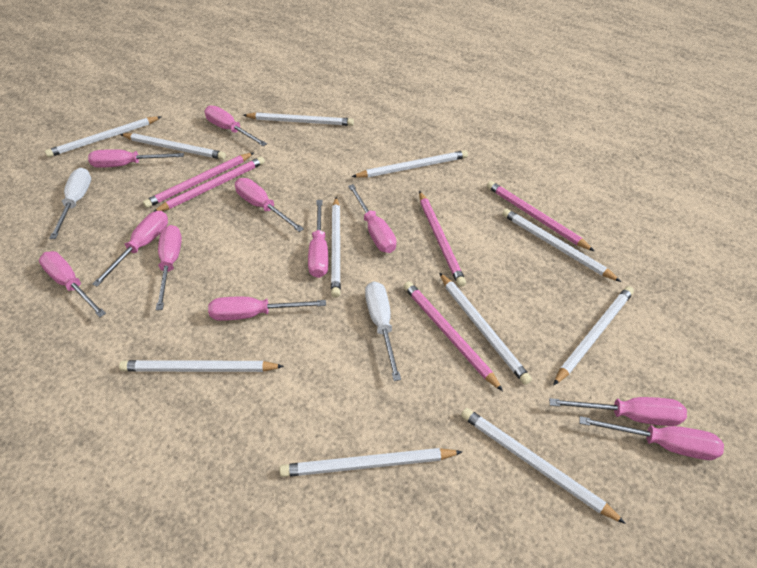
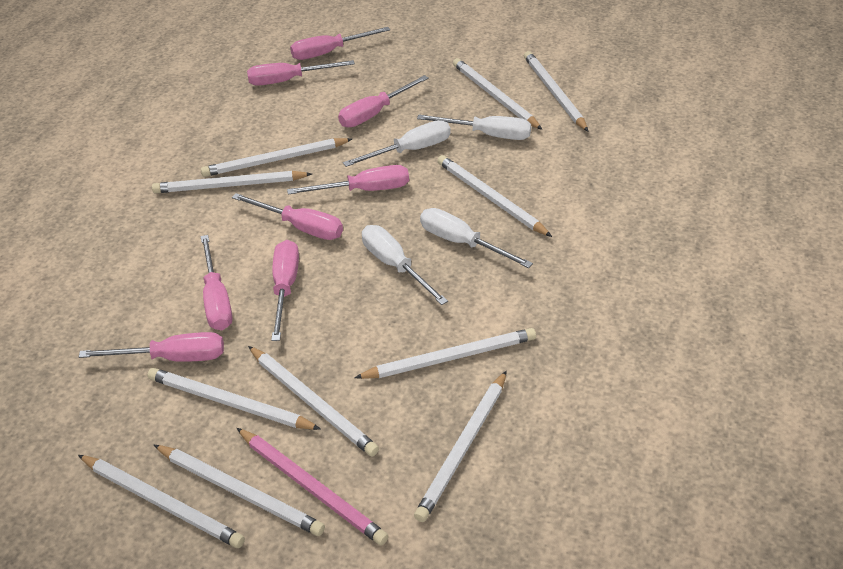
pink pencil: [143,153,254,208] [153,156,265,212] [404,281,503,391] [419,191,466,287] [487,181,594,251] = 5 -> [237,428,389,545] = 1
pink screwdriver: [39,251,106,317] [88,149,184,168] [92,211,168,287] [156,225,182,310] [205,105,267,146] [208,297,326,321] [235,178,304,232] [308,200,328,278] [348,184,396,253] [549,397,687,426] [579,416,724,460] = 11 -> [79,332,224,362] [200,235,232,330] [232,193,343,240] [247,60,355,86] [271,240,299,341] [287,165,409,194] [290,27,390,60] [338,75,429,127] = 8
white screwdriver: [49,168,91,239] [365,281,401,381] = 2 -> [343,120,451,167] [362,225,448,305] [417,115,531,140] [420,208,533,268] = 4

